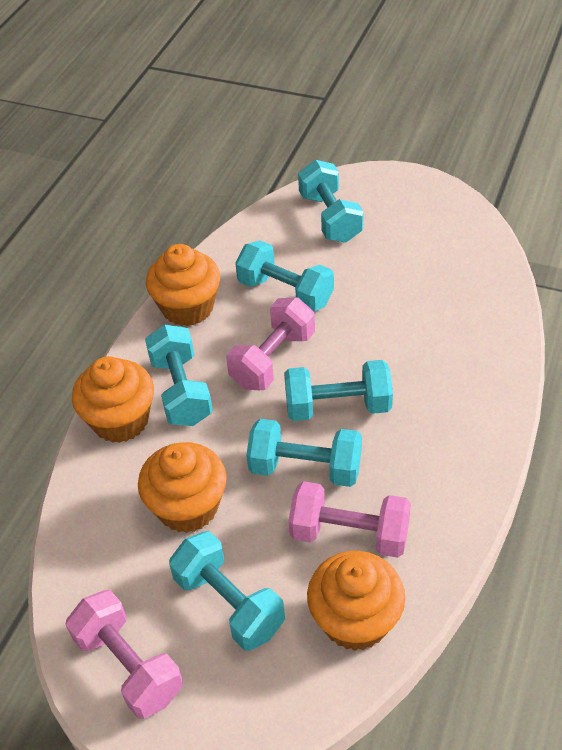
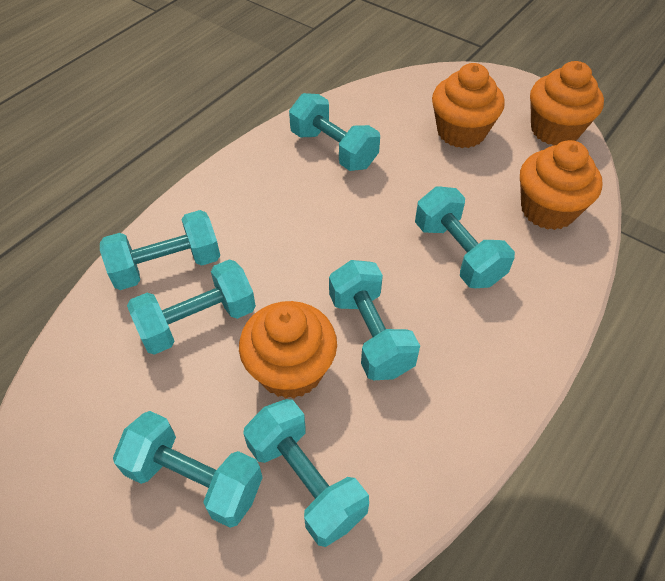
pink dumbbell: [65,590,183,719] [226,297,315,390] [289,481,411,558] = 3 -> none = 0
turquoise dumbbell: [145,324,213,426] [169,531,285,650] [235,240,334,311] [246,419,362,487] [284,360,393,421] [298,160,364,243] = 6 -> [100,210,220,290] [113,411,263,528] [127,259,256,355] [243,399,369,547] [289,93,380,171] [329,260,420,380] [415,186,515,288] = 7

